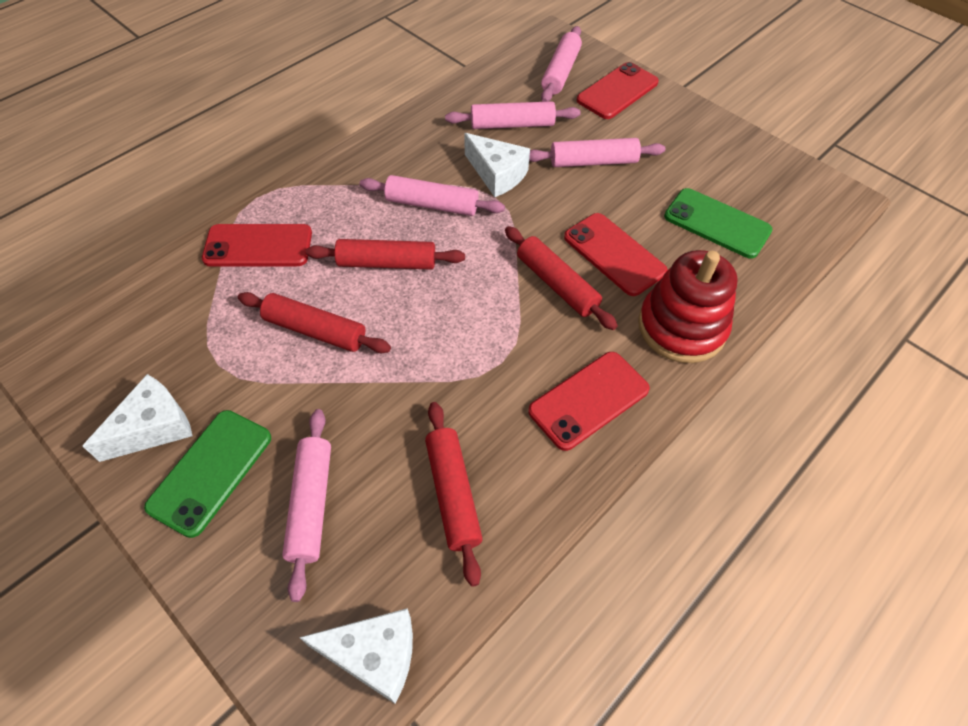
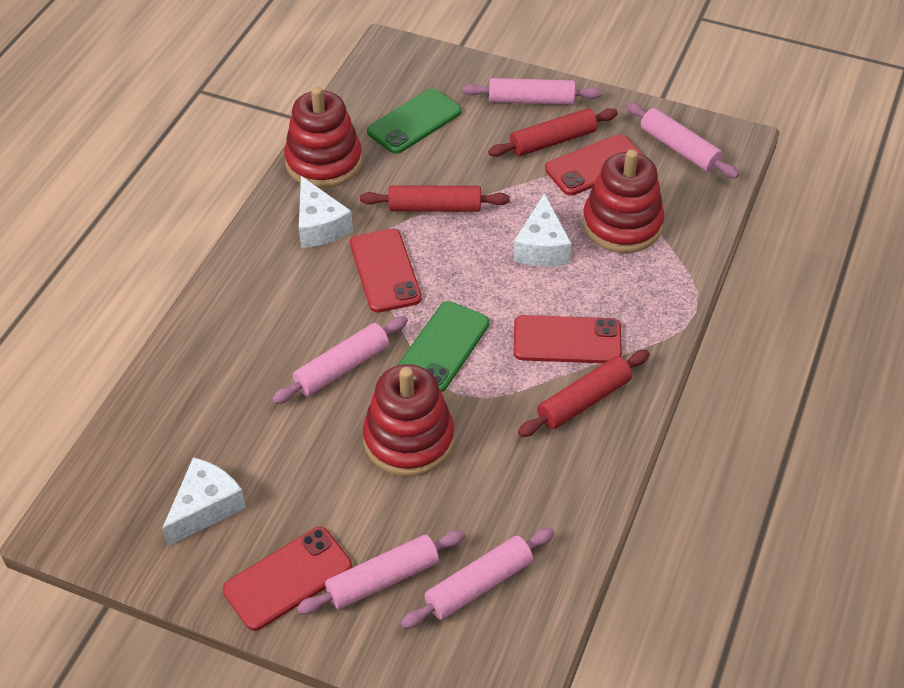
red rolling pin: [238,292,391,353] [306,239,465,270] [425,402,483,587] [505,226,618,330] = 4 -> [360,185,510,212] [488,108,618,157] [518,350,650,437] = 3
red stacking toy: [638,250,738,363] = 1 -> [284,87,362,188] [363,364,454,476] [583,149,664,253] = 3

